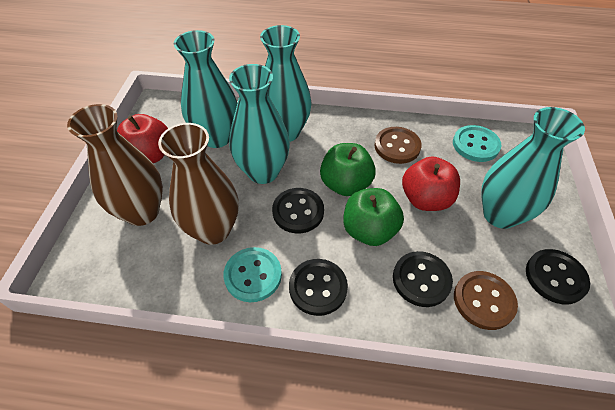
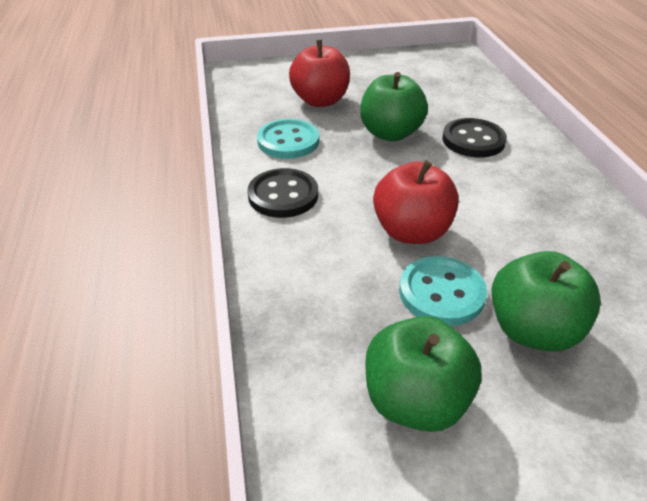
black button: [272,188,324,234] [289,259,348,316] [393,251,453,307] [526,249,590,304] = 4 -> [247,168,318,218] [442,118,507,158] = 2
brown button: [375,127,422,164] [454,271,518,330] = 2 -> none = 0
brown vase: [67,104,163,226] [158,123,239,245] = 2 -> none = 0
green apple: [320,143,376,196] [343,188,404,246] = 2 -> [360,72,428,141] [365,316,482,432] [491,251,601,352] = 3
turquoise vase: [174,30,237,148] [229,64,290,184] [260,25,312,142] [481,107,585,229] = 4 -> none = 0

